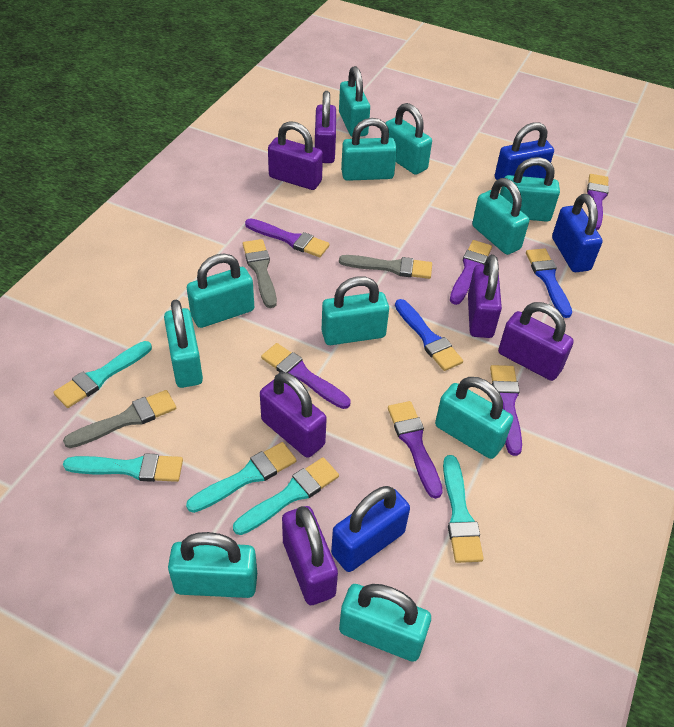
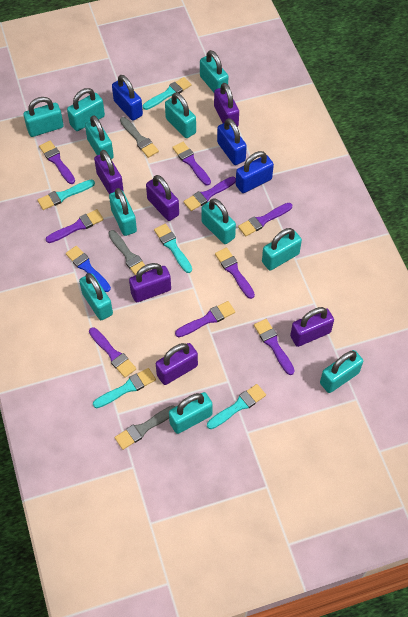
blue brush: [395,299,463,371] [526,248,572,318] = 2 -> [66,246,111,292] = 1
purple brush: [245,218,330,257] [261,343,350,409] [388,401,443,499] [450,240,492,305] [490,365,522,456] [587,174,609,230] = 6 -> [39,141,75,184] [46,209,104,243] [89,327,136,378] [172,142,211,186] [175,301,235,337] [183,176,236,211] [215,247,255,299] [238,203,292,236] [254,319,295,375] = 9

